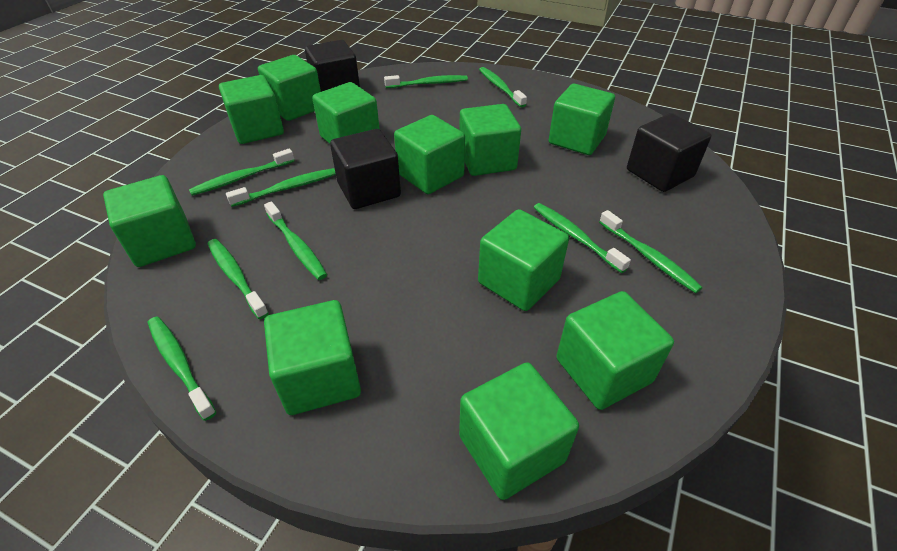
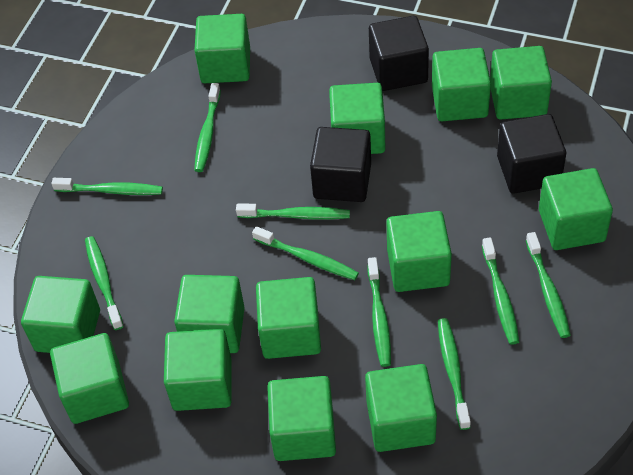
green cube: [103,175,196,267] [219,75,284,144] [258,55,321,121] [264,300,361,415] [312,82,380,144] [394,115,465,194] [459,104,521,176] [459,362,579,500] [478,209,569,311] [549,84,615,155] [556,291,674,410] = 11 -> [21,276,100,353] [50,333,129,424] [164,329,232,411] [174,275,245,353] [195,14,250,83] [256,277,321,359] [267,376,336,461] [329,83,385,154] [365,364,437,452] [387,211,452,292] [432,48,491,121] [490,46,552,119] [539,168,613,250] = 13

